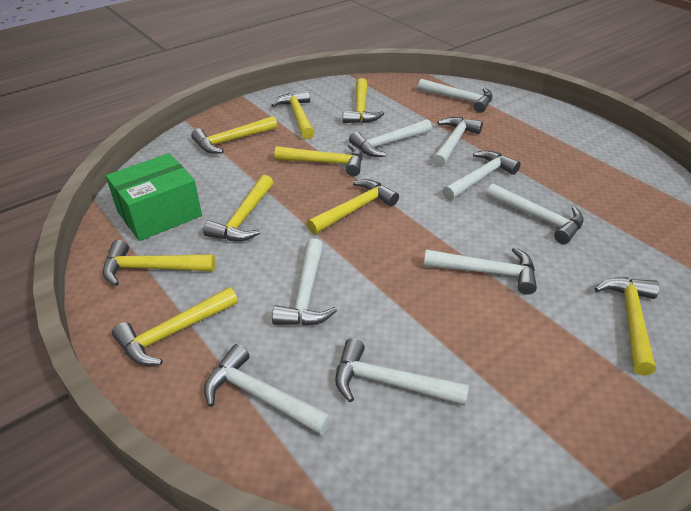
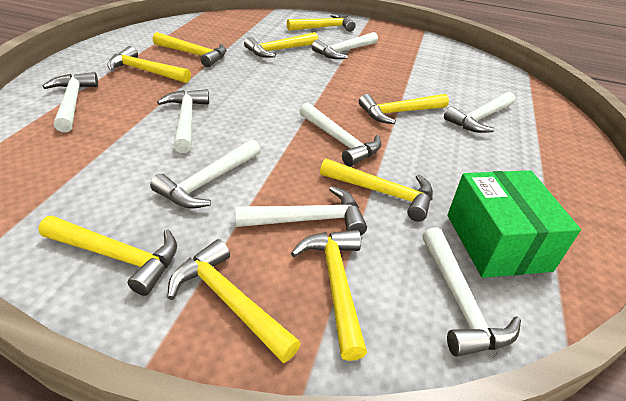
white hammer: [204,344,332,435] [272,238,337,326] [335,338,469,406] [349,119,432,157] [418,79,493,113] [424,247,537,295] [432,117,483,167] [442,151,521,201] [486,183,584,244] = 9 -> [42,72,98,132] [150,139,261,209] [157,89,209,153] [235,186,367,235] [299,102,381,167] [312,32,378,59] [422,227,521,357] [444,92,515,133] = 8

